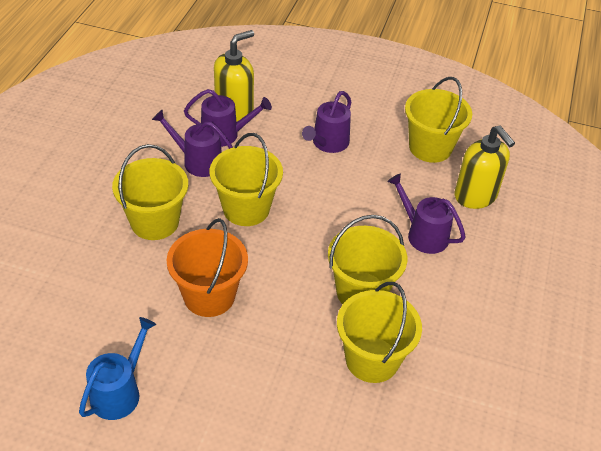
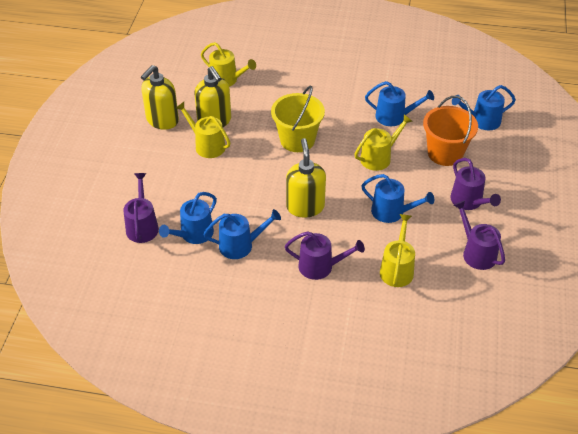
blue watering can: [79,317,156,420] = 1 -> [159,192,217,244] [203,209,281,259] [361,174,434,223] [365,81,434,126] [452,85,516,130] = 5
yellow bucket: [112,144,188,240] [210,133,283,226] [328,215,407,304] [337,282,422,383] [405,77,472,163] = 5 -> [271,86,325,152] = 1
yellow soap dispenser: [214,30,254,122] [455,126,515,209] = 2 -> [141,65,179,130] [194,66,231,127] [286,138,326,218] = 3
yellow watering can: none = 0 -> [176,102,231,158] [201,42,256,87] [354,114,412,171] [380,214,415,287] = 4

